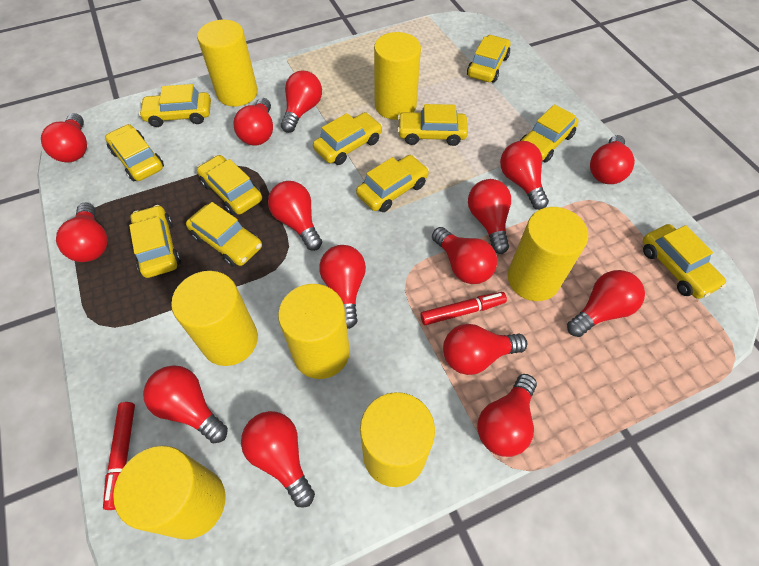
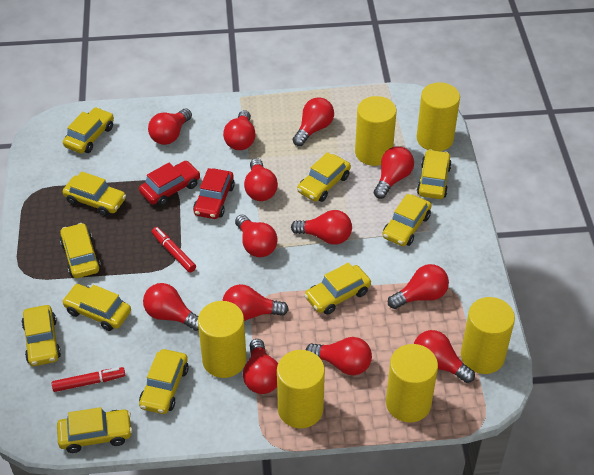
red car: none = 0 -> [139,161,200,206] [193,168,235,219] = 2
red light bulb: [41,113,87,162] [56,203,108,262] [143,365,228,444] [233,98,273,146] [241,411,315,508] [268,181,322,251] [281,71,322,133] [319,245,366,329] [432,227,497,284] [443,324,527,375] [468,179,511,254] [477,374,537,457] [500,141,549,210] [567,270,645,337] [590,135,635,184] = 15 -> [143,283,199,331] [148,108,192,145] [223,110,256,150] [223,284,289,321] [235,215,278,257] [243,339,278,394] [244,158,278,201] [291,210,352,245] [293,97,334,146] [306,337,372,375] [374,146,414,199] [388,264,449,309] [414,330,475,383] = 13
yellow cylinder: [113,446,225,539] [171,271,258,366] [197,20,258,106] [278,284,350,379] [360,392,435,487] [374,32,421,120] [507,207,588,301] = 7 -> [198,301,247,378] [277,350,325,428] [355,96,397,166] [386,344,438,422] [417,82,460,151] [461,297,515,374] = 6

